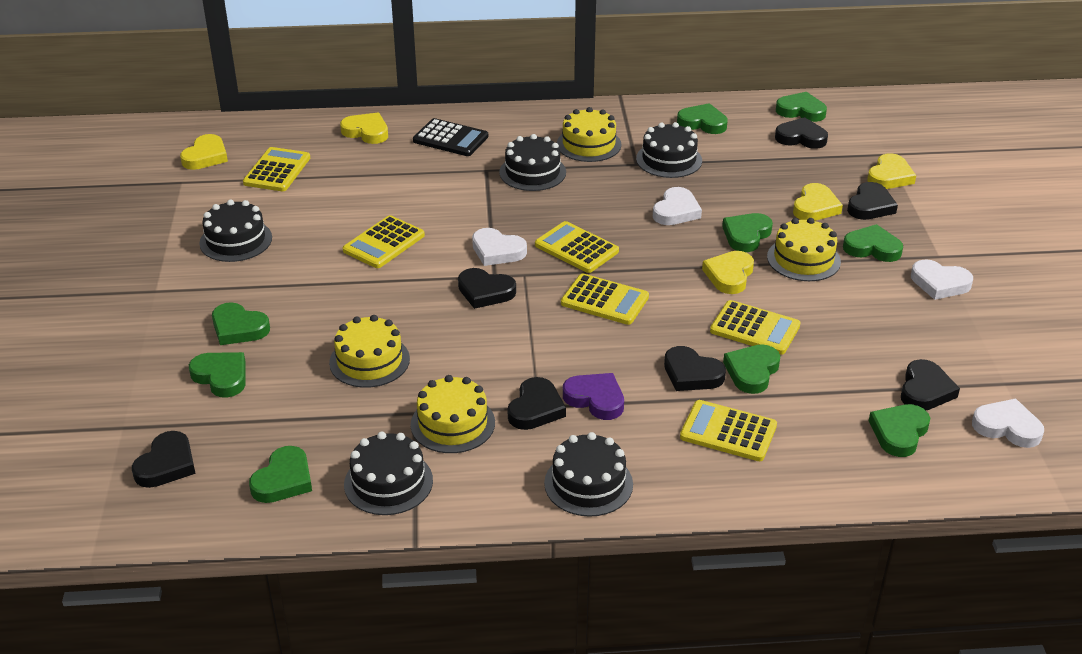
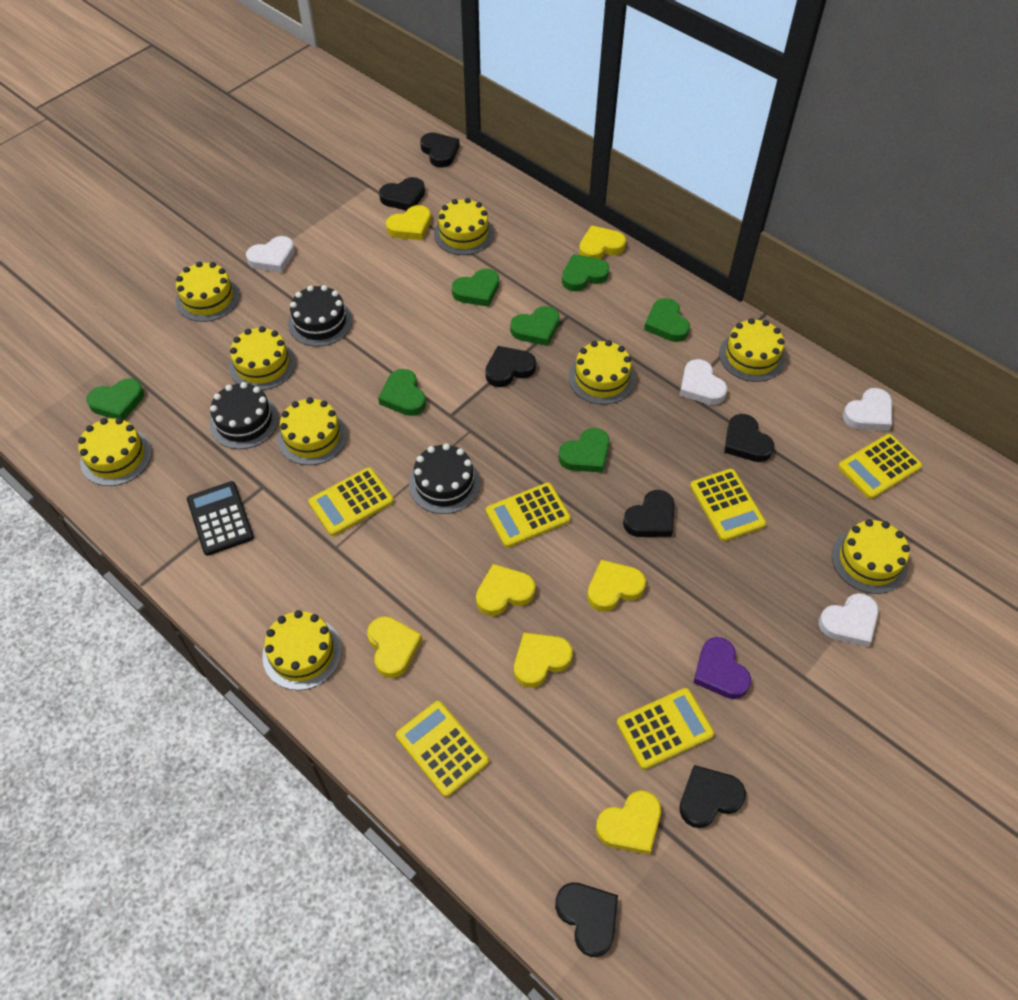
black cake: [199,200,272,262] [344,432,433,515] [499,134,566,191] [544,432,633,517] [636,122,702,178] = 5 -> [210,382,279,449] [288,285,352,347] [409,443,480,514] = 3
green heart: [189,352,245,398] [212,302,270,345] [249,446,312,503] [677,103,728,134] [722,213,773,252] [723,344,780,394] [776,92,827,122] [843,224,903,262] [869,404,930,457] = 9 -> [86,378,144,420] [378,369,426,416] [452,269,499,307] [510,306,560,346] [559,428,609,473] [562,254,609,291] [644,298,690,342] = 7
yellow cake: [329,315,410,388] [411,375,495,453] [557,107,621,162] [767,218,841,281] = 4 -> [78,418,152,486] [176,262,240,322] [229,326,296,390] [262,610,342,690] [278,397,347,465] [434,198,494,255] [569,340,635,405] [719,318,785,382] [832,519,910,594] = 9
yellow heart: [180,134,228,170] [340,113,388,144] [702,251,754,294] [793,183,843,221] [867,153,916,189] = 5 -> [367,616,422,678] [386,205,431,240] [476,564,535,616] [514,633,573,688] [579,225,626,259] [587,560,646,612] [596,790,661,855] = 7

